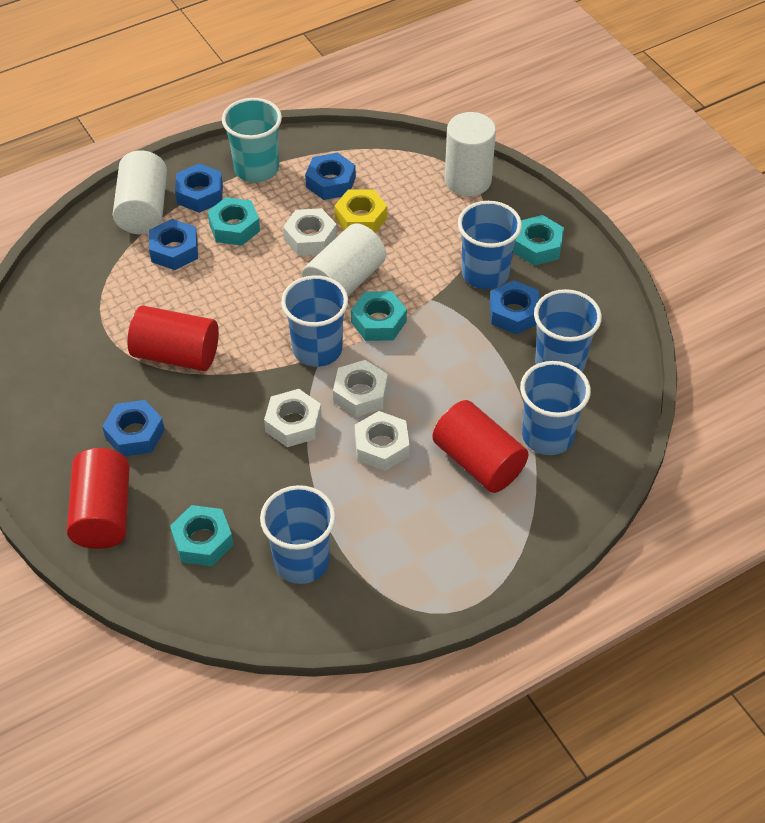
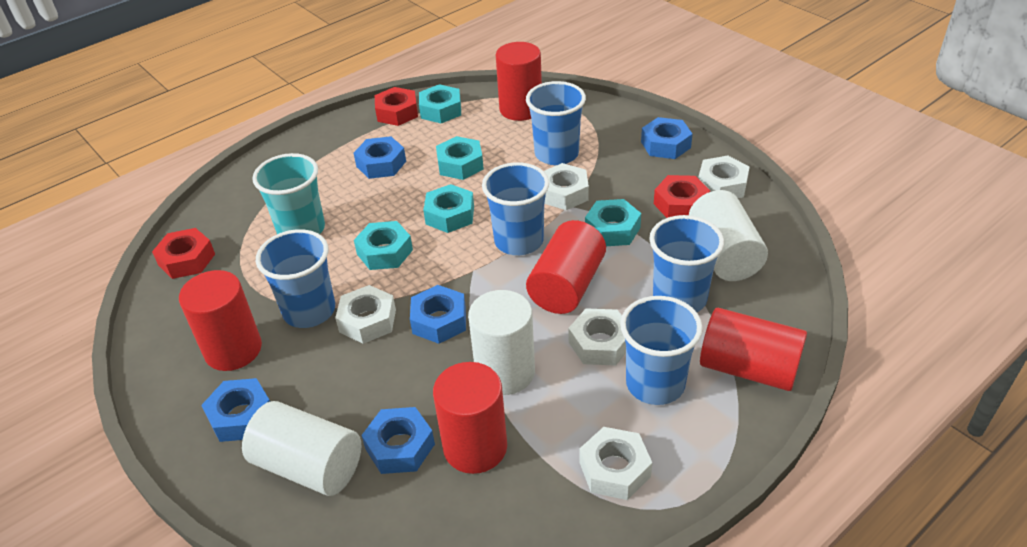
red cylinder: [67,448,130,549] [127,305,219,371] [432,400,528,493] = 3 -> [179,270,262,371] [433,362,507,474] [496,42,542,121] [526,220,606,314] [700,308,807,391] = 5
red nut: none = 0 -> [152,228,215,279] [375,87,418,126] [654,175,710,218] = 3
turquoise nut: [170,505,233,566] [207,197,260,246] [351,291,407,341] [513,215,564,266] = 4 -> [354,221,413,270] [419,84,461,124] [423,184,474,233] [436,136,484,180] [585,199,641,246] = 5
white nut: [264,389,321,447] [283,208,337,256] [333,360,388,417] [355,411,409,471] = 4 -> [335,285,396,344] [544,163,589,210] [569,308,626,366] [580,427,652,500] [698,156,750,198] = 5
yellow nut: [334,190,387,233] = 1 -> none = 0

